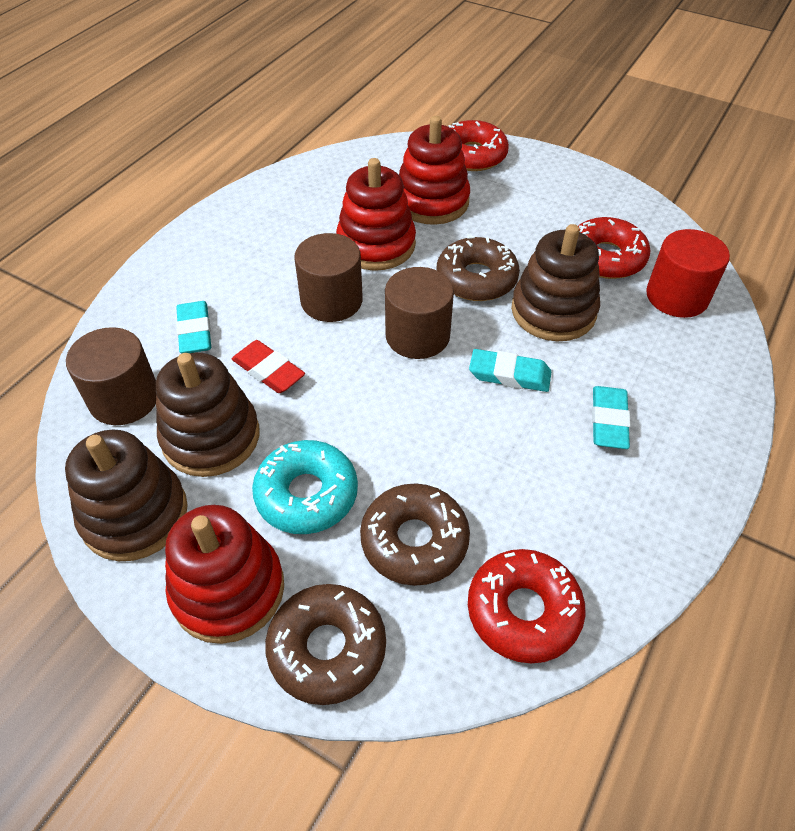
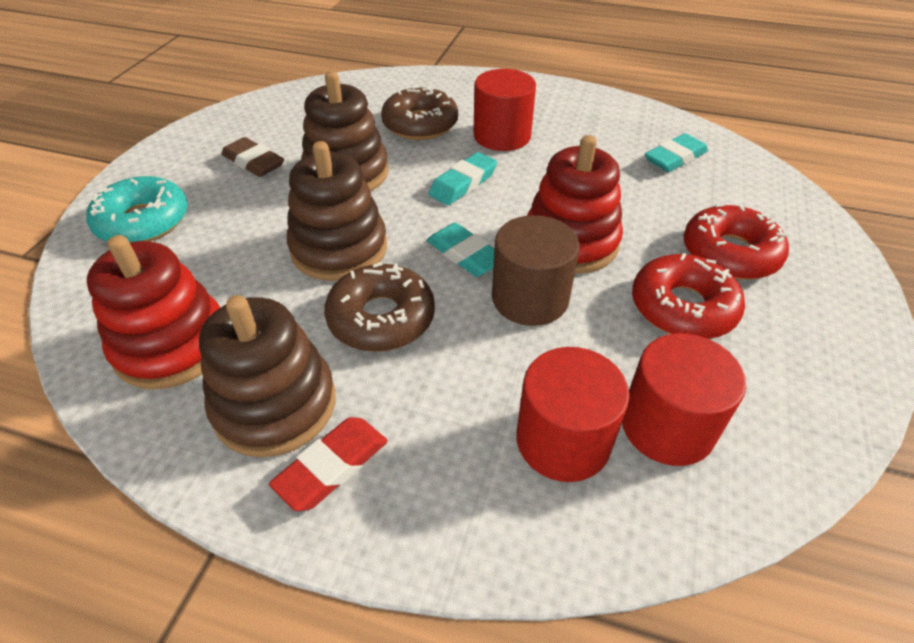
brown cylinder: [66,327,157,425] [294,233,363,322] [385,267,454,359] = 3 -> [492,215,580,326] = 1
brown donut: [265,584,386,705] [360,483,470,586] [437,236,520,301] = 3 -> [324,262,435,352] [381,86,458,140] = 2
brown eraser: none = 0 -> [221,137,284,177] = 1
red cylinder: [646,229,730,318] = 1 -> [473,69,536,151] [517,347,630,482] [622,333,746,466] = 3
red donut: [448,120,509,171] [468,549,586,663] [578,217,650,279] = 3 -> [632,253,745,339] [684,204,789,280] = 2
red stacking toy: [165,505,284,644] [336,158,416,271] [399,116,470,225] = 3 -> [87,235,221,389] [527,135,623,274] = 2

